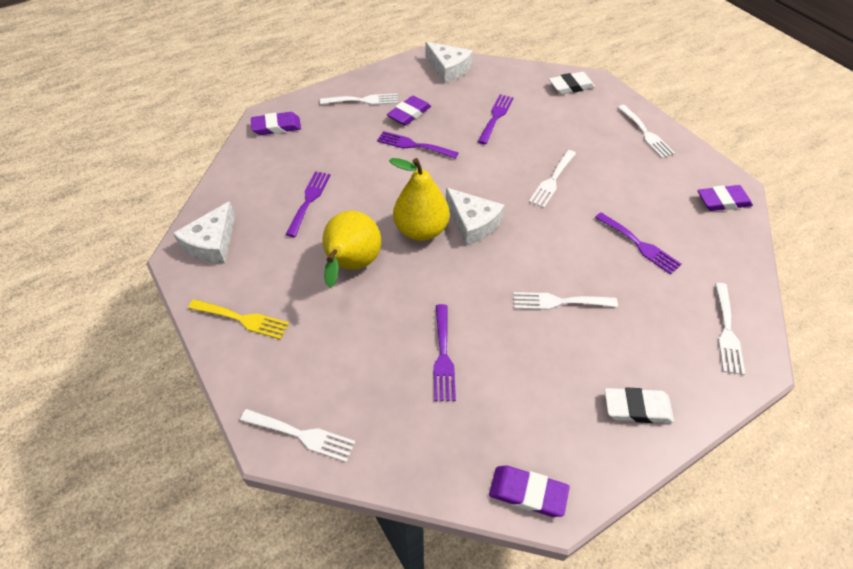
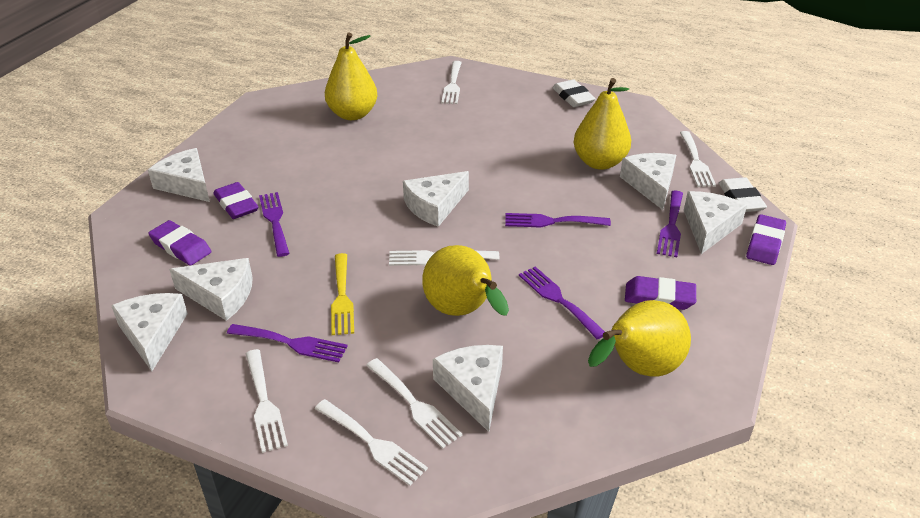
white cheese: [173,201,235,264] [425,42,473,84] [446,188,505,246] = 3 -> [111,293,188,371] [148,148,210,202] [169,258,253,321] [403,171,469,227] [433,345,503,432] [620,153,676,210] [684,191,747,254] = 7
yellow pear: [322,211,381,287] [389,158,450,241] = 2 -> [325,32,378,120] [422,245,509,316] [574,78,631,170] [588,300,691,377] = 4

